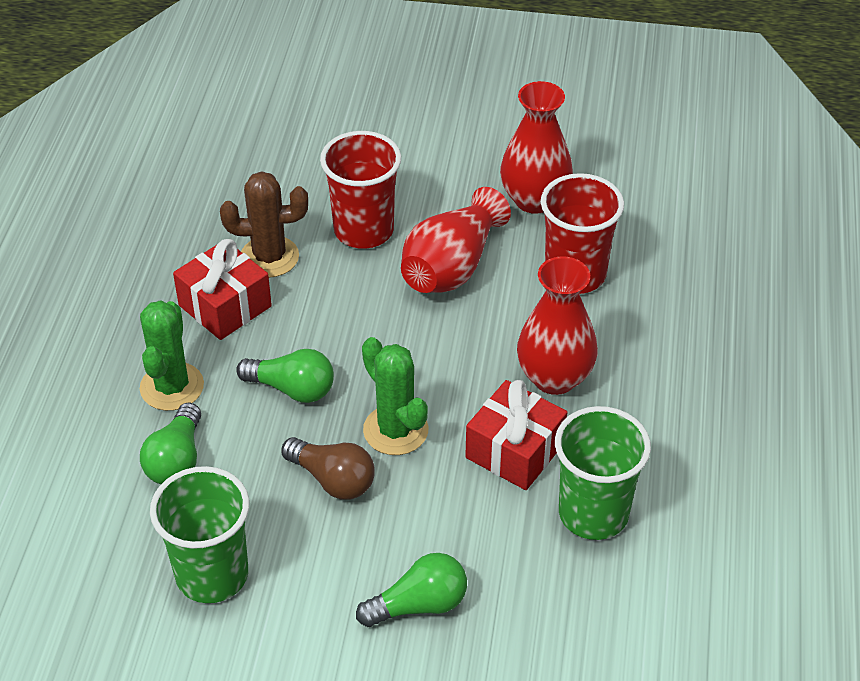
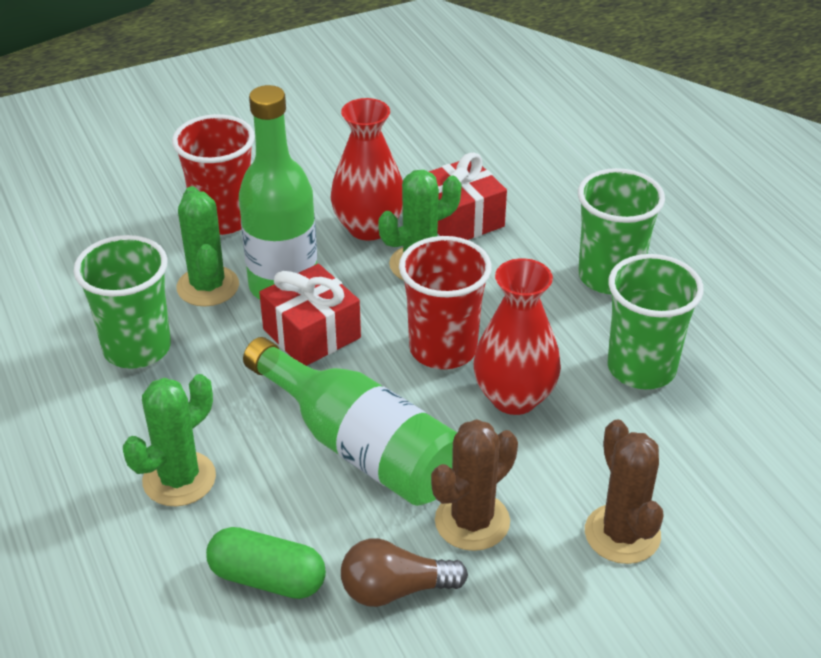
brown cactus: [220,171,308,278] = 1 -> [431,419,518,551] [585,419,664,564] = 2
green bottle: none = 0 -> [239,85,317,300] [243,337,457,506] = 2
green cactus: [140,300,204,411] [362,337,429,455] = 2 -> [123,374,216,507] [176,186,239,306] [378,170,462,280] = 3
green capsule: none = 0 -> [206,527,326,599] = 1
green cup: [150,466,249,603] [555,406,651,540] = 2 -> [73,235,171,369] [578,168,665,294] [608,254,704,389] = 3
green light bulb: [140,403,201,484] [236,349,334,403] [356,553,467,627] = 3 -> none = 0
red vase: [401,187,511,293] [500,81,573,214] [517,256,598,395] = 3 -> [331,98,403,241] [473,258,561,415] = 2

